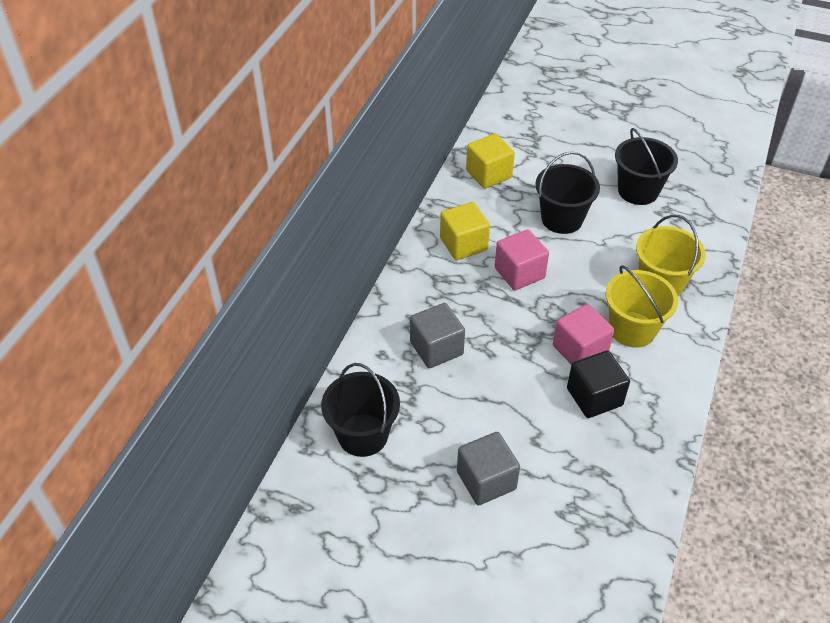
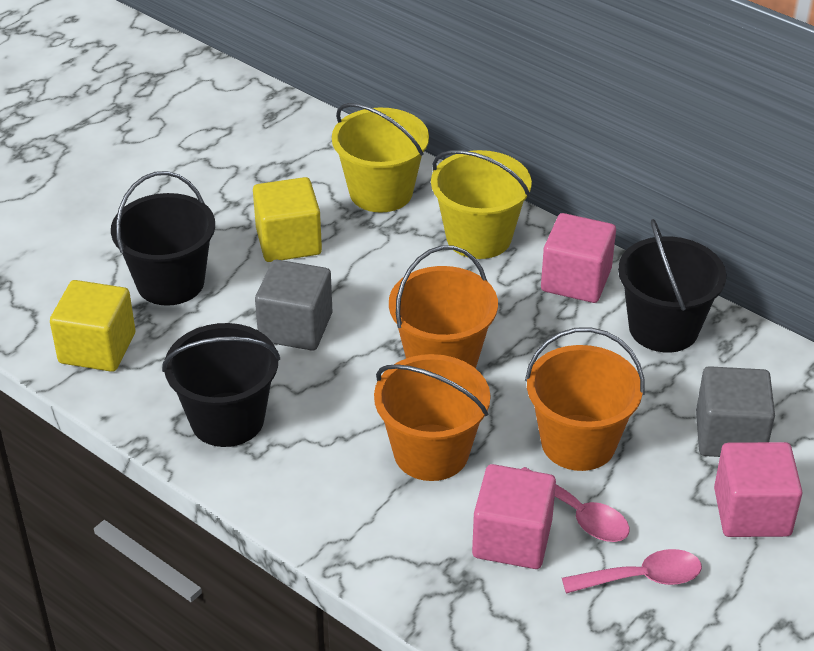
black cube: [567,351,630,418] = 1 -> none = 0
orange bucket: none = 0 -> [374,354,490,481] [389,246,498,369] [525,327,645,471] = 3
pink cube: [495,229,549,290] [553,304,614,364] = 2 -> [472,464,556,569] [541,213,616,303] [714,442,803,537] = 3
pink spoon: none = 0 -> [522,467,630,542] [562,549,702,593] = 2

